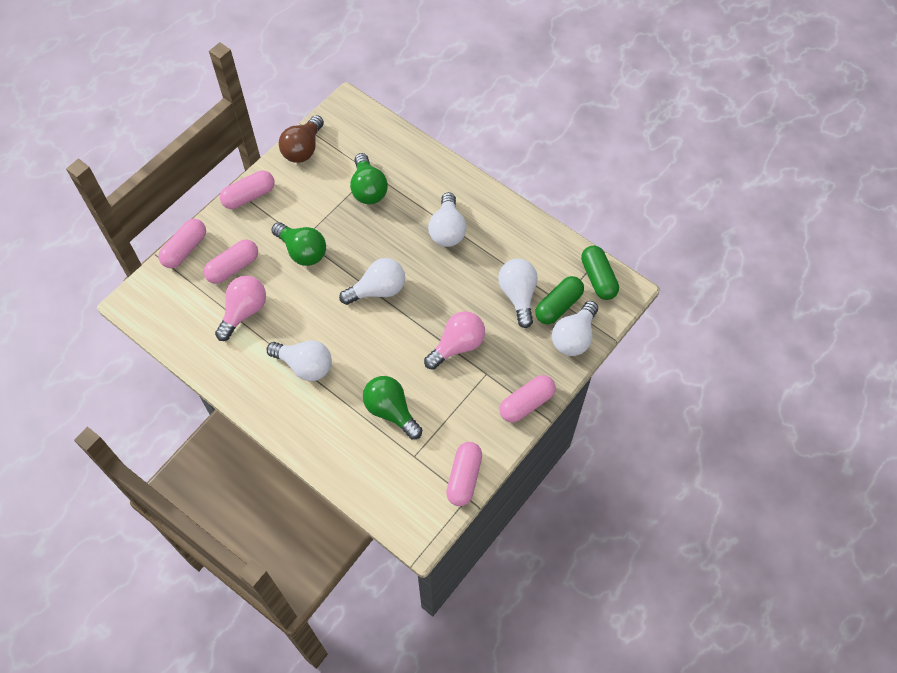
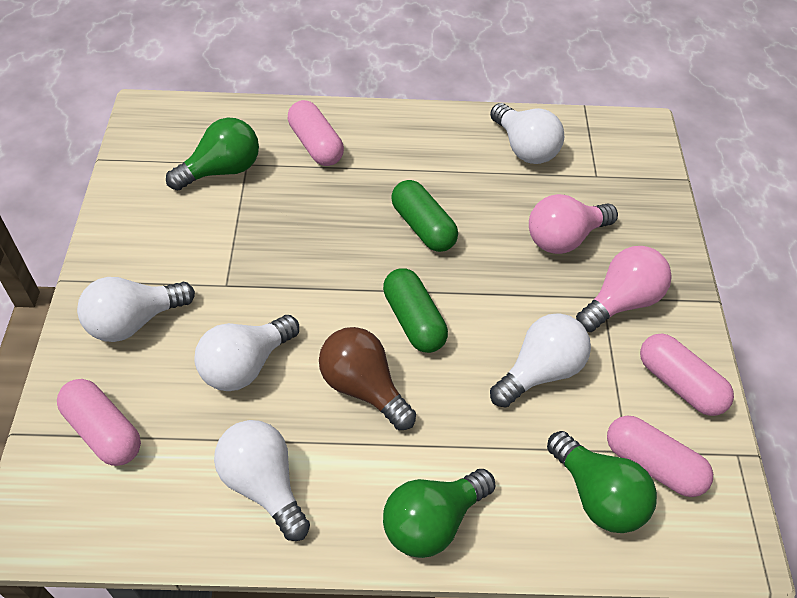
pink capsule: [158,219,206,268] [204,239,258,284] [220,171,275,209] [446,442,482,506] [499,375,556,422] = 5 -> [57,379,141,466] [288,100,344,166] [607,416,713,497] [640,334,734,416] = 4

